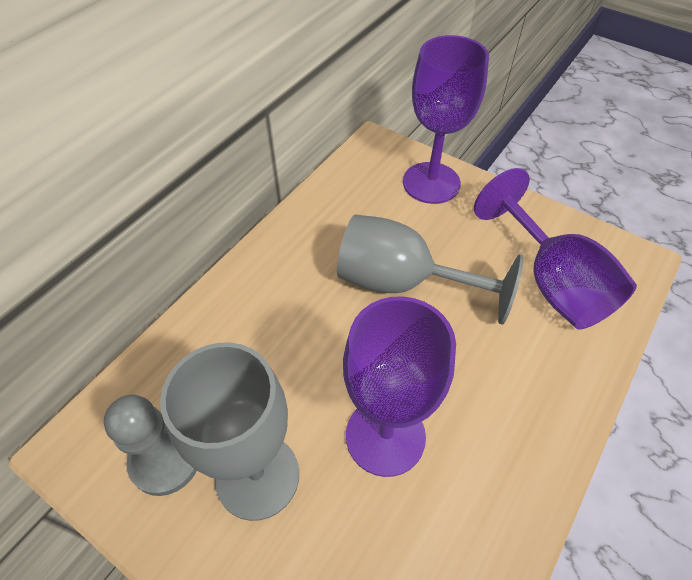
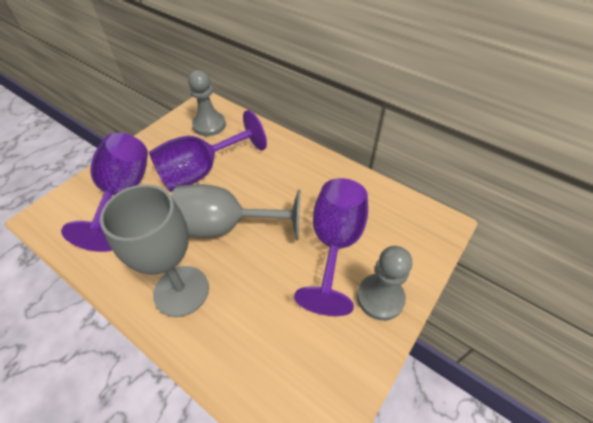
grey pawn: [104,395,197,496] = 1 -> [188,70,226,136] [357,246,412,321] = 2

